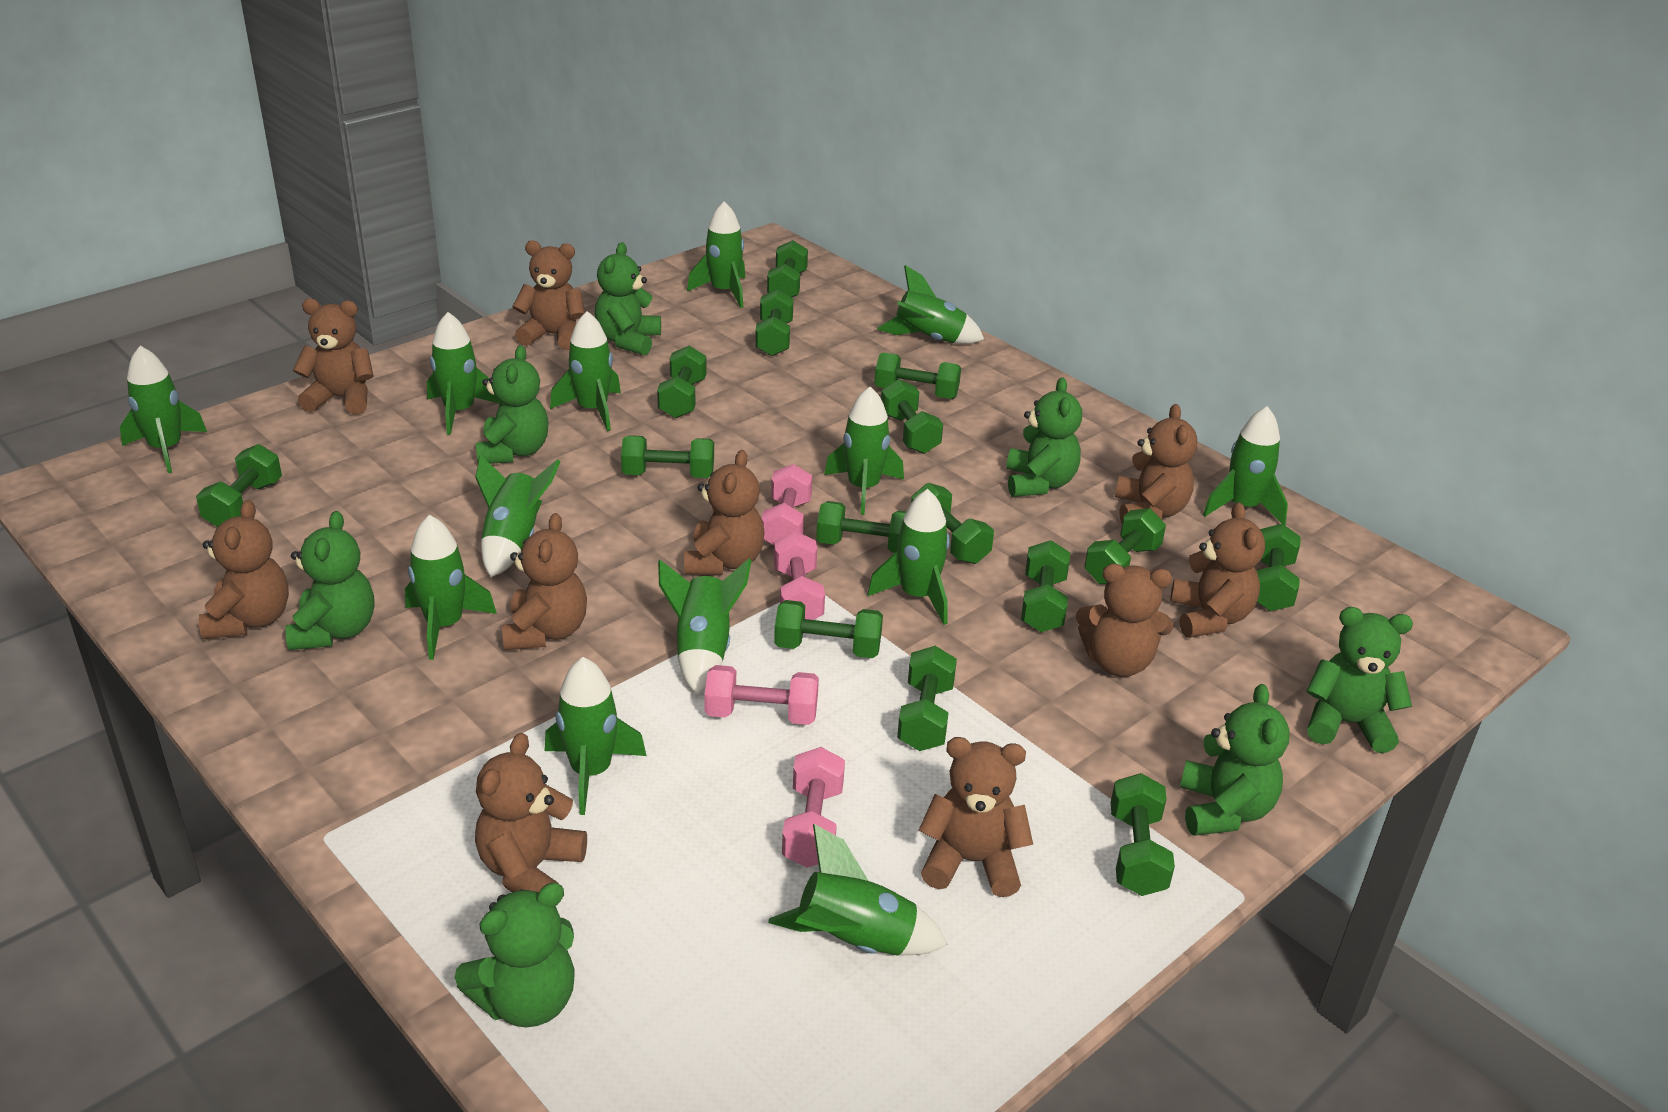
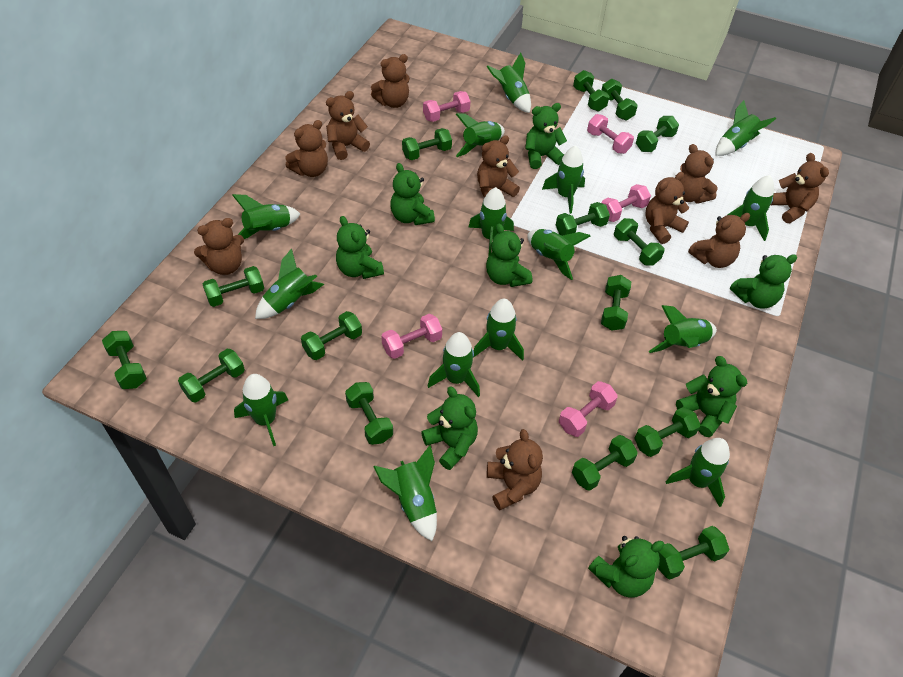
green rocket: [120,346,207,473] [405,515,497,660] [427,312,499,435] [475,455,561,577] [545,657,646,815] [550,311,621,431] [658,559,752,695] [687,201,745,308] [768,824,948,956] [824,387,904,515] [868,489,950,625] [877,265,985,344] [1203,406,1288,525] = 13 -> [232,194,300,239] [234,374,288,446] [255,249,324,319] [373,445,437,541] [428,332,480,397] [456,113,505,157] [468,187,514,256] [473,299,524,361] [486,53,531,113] [527,229,590,280] [542,146,585,214] [649,305,717,353] [666,438,730,507] [715,100,776,156] [727,175,774,241] = 15
green teddy bear: [285,511,374,650] [455,883,575,1027] [476,345,549,464] [595,242,661,355] [1006,377,1082,497] [1180,684,1290,836] [1306,607,1413,753] = 7 -> [336,216,384,279] [390,163,435,225] [421,386,478,470] [486,224,532,287] [525,103,567,169] [588,536,664,598] [676,356,747,437] [730,254,797,309] = 8
pink dumbbell: [704,665,819,725] [761,464,812,545] [774,531,825,620] [782,747,845,868] = 4 -> [381,314,442,359] [423,91,471,122] [559,381,618,437] [587,114,634,154] [601,184,651,222] = 5

